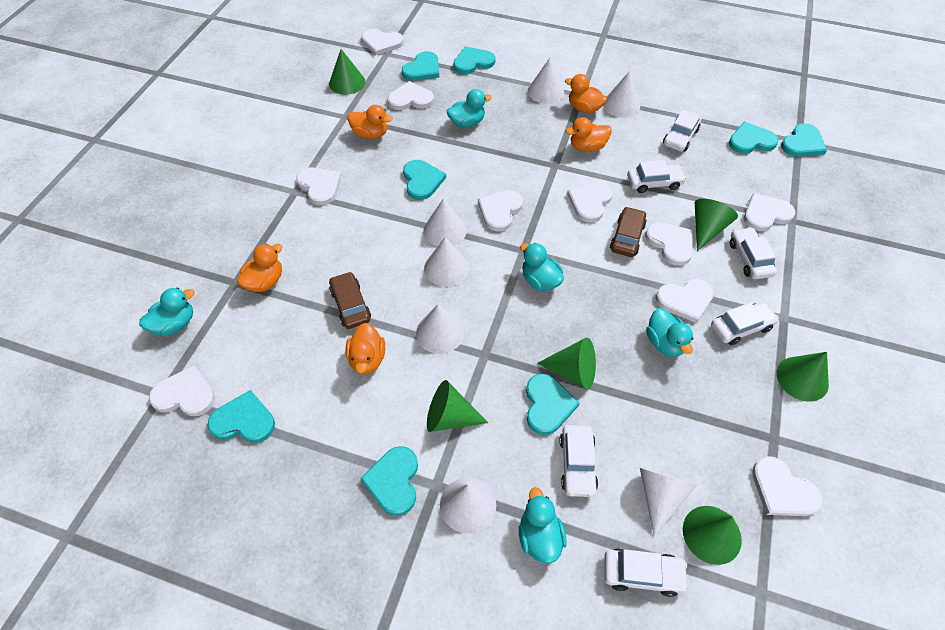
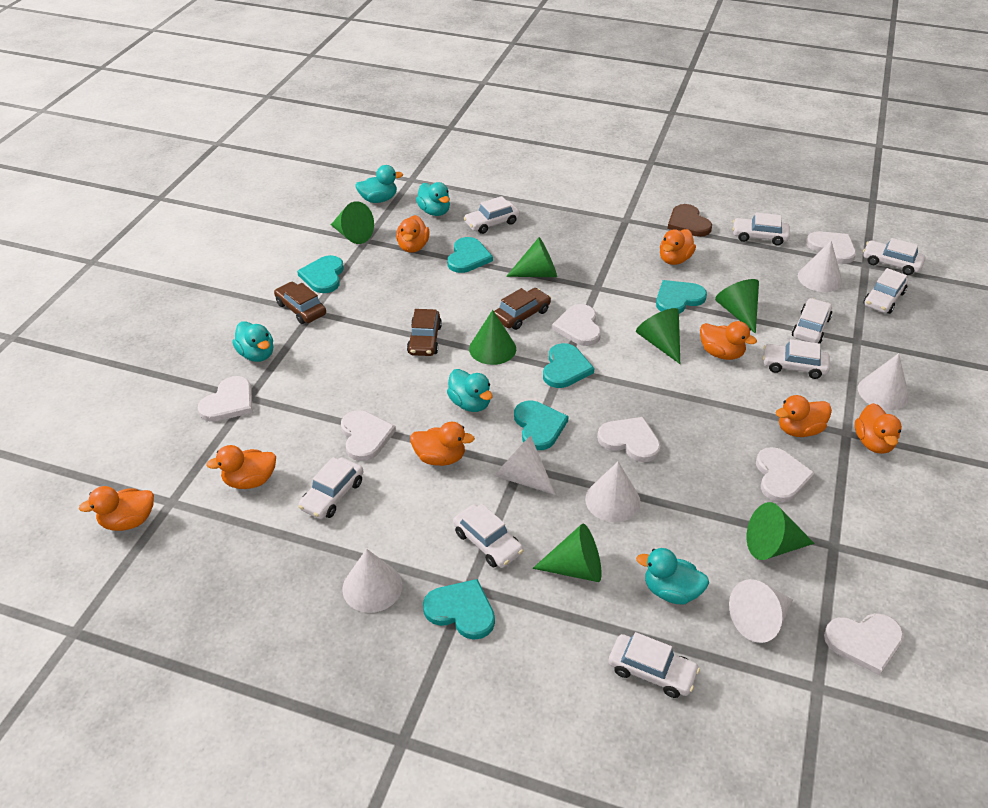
brown car: [329,272,371,329] [610,207,647,257] = 2 -> [274,282,326,324] [407,309,442,356] [494,288,551,330] = 3
brown heart: none = 0 -> [667,204,712,237] = 1
green cone: [329,49,366,95] [427,380,488,432] [537,337,596,389] [683,506,742,565] [695,199,738,251] [777,352,829,402] = 6 -> [331,201,374,244] [469,310,516,365] [506,237,557,277] [532,524,602,582] [636,308,680,364] [715,279,759,334] [747,502,814,560] = 7
orange duck: [237,244,282,292] [346,323,385,375] [347,105,392,139] [565,74,607,113] [566,117,612,152] = 5 -> [79,486,154,531] [206,445,276,489] [396,215,430,253] [410,422,475,466] [660,229,696,265] [700,321,757,360] [775,395,832,437] [855,403,902,454] = 8
turquoise heart: [207,390,275,443] [360,446,418,516] [402,51,439,81] [403,160,446,200] [453,47,496,74] [526,374,579,435] [729,122,779,154] [781,123,827,157] = 8 -> [297,255,344,293] [423,579,495,640] [447,237,493,273] [514,400,569,450] [543,343,595,388] [656,280,707,314] = 6
white car: [559,425,598,497] [604,548,689,597] [627,160,686,193] [663,109,701,151] [711,302,779,345] [730,227,777,279] = 6 -> [298,457,363,519] [453,504,524,568] [464,196,520,234] [608,632,700,698] [733,213,790,245] [763,339,830,379] [792,298,832,344] [863,238,925,275] [864,268,908,314] = 9
white cone: [416,304,464,354] [423,198,467,246] [424,237,469,287] [440,477,496,534] [528,58,564,104] [603,71,640,118] [640,468,698,537] = 7 -> [342,549,402,613] [494,436,556,495] [585,462,641,522] [729,579,793,643] [798,241,842,292] [858,353,909,410] = 6
white heart: [149,365,215,416] [296,168,341,205] [362,29,404,55] [388,81,434,110] [478,190,523,232] [567,182,613,223] [645,222,693,266] [656,279,714,323] [744,193,795,231] [752,456,823,516] = 10 -> [198,376,253,422] [341,410,396,461] [552,304,601,346] [597,417,661,462] [756,447,815,503] [806,231,856,264] [824,613,904,676] = 7

